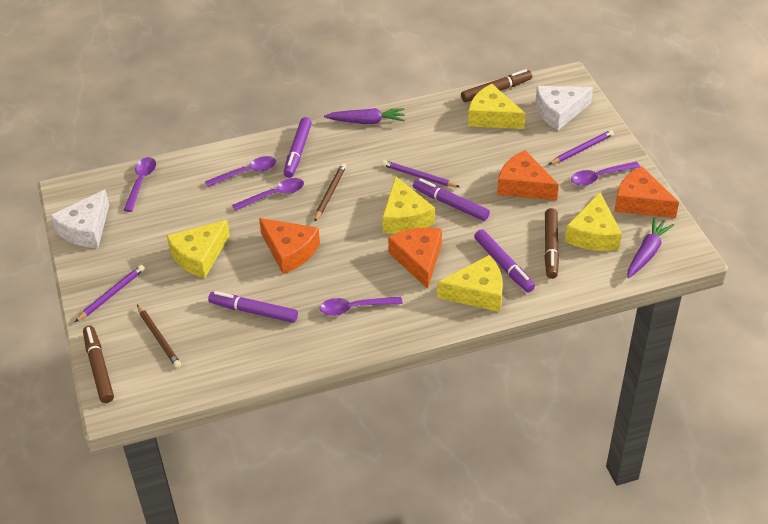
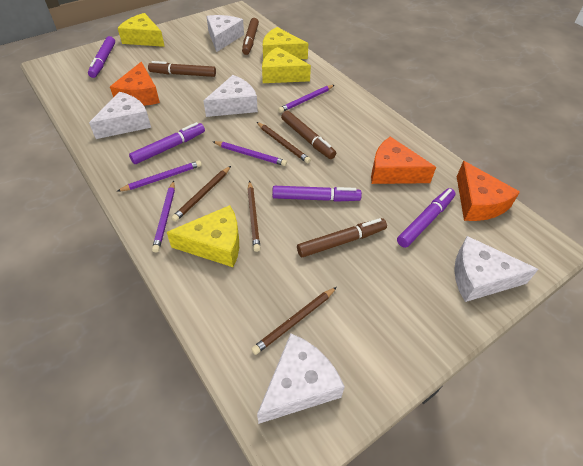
brown marker: [83,326,114,403] [461,69,532,102] [544,208,559,279] = 3 -> [148,61,216,77] [242,18,259,55] [281,111,336,159] [297,218,387,257] = 4
brown pencil: [137,305,181,368] [314,163,346,222] = 2 -> [171,166,231,222] [247,181,261,252] [251,287,337,355] [257,122,311,163] = 4
orange cheese: [259,218,320,274] [388,227,442,289] [497,150,559,201] [614,166,679,218] = 4 -> [110,62,160,106] [371,137,436,184] [457,161,520,221] = 3
purple carrot: [324,108,405,124] [627,217,674,278] = 2 -> none = 0
purple pencil: [75,265,145,322] [382,160,460,187] [548,130,614,165] = 3 -> [117,160,202,192] [152,181,175,253] [212,141,287,166] [278,85,334,113] = 4
purple spoon: [124,157,156,212] [205,156,276,187] [232,178,304,211] [320,297,403,316] [571,162,640,186] = 5 -> none = 0
white cheese: [50,190,109,248] [536,86,593,130] = 2 -> [89,92,151,139] [204,75,258,117] [207,15,244,52] [257,333,345,424] [454,236,538,302] = 5
yellow cheese: [167,220,230,278] [382,176,435,234] [437,255,503,312] [468,84,526,129] [565,192,622,251] = 5 -> [118,13,165,47] [167,205,239,267] [262,47,311,83] [263,27,308,60] = 4

